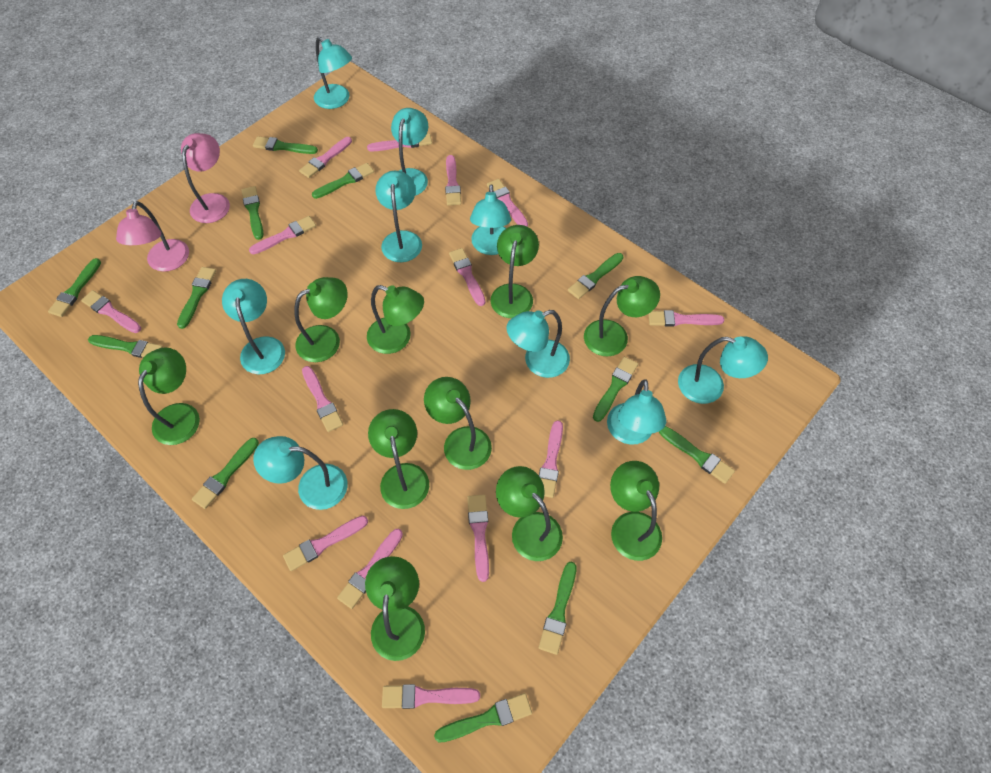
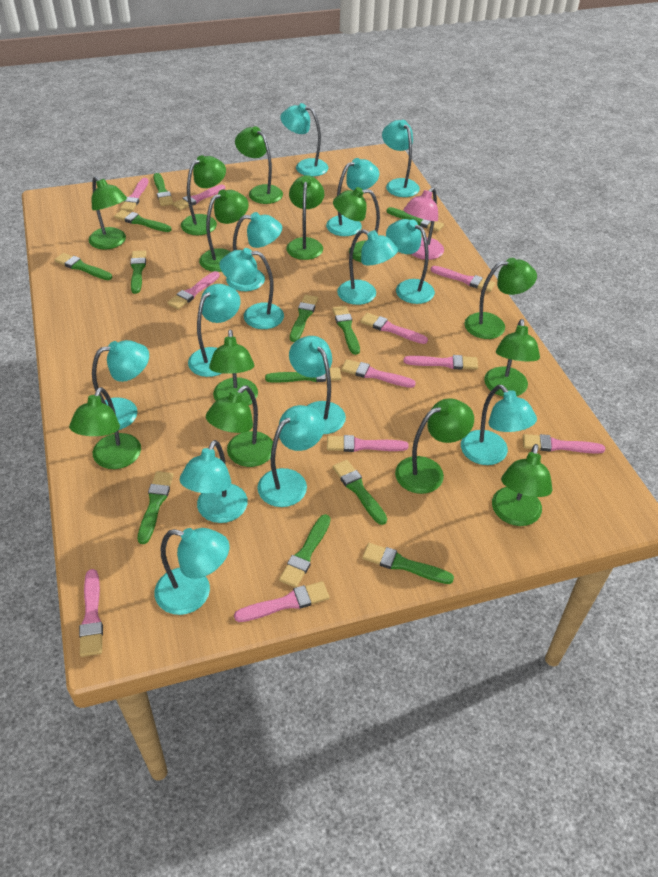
green lamp: [138,347,200,445] [294,277,348,362] [365,556,425,661] [367,285,424,354] [368,409,429,509] [424,377,492,470] [490,225,539,318] [496,466,563,561] [584,276,660,356] [610,461,662,561] = 10 -> [69,387,141,469] [89,176,127,249] [181,155,226,235] [199,189,249,272] [206,385,273,467] [209,330,258,406] [235,126,283,204] [286,175,324,260] [333,187,380,262] [395,399,474,494] [464,258,537,339] [484,319,540,397] [492,444,552,526] = 13
pink brush: [81,290,141,333] [249,216,316,255] [283,516,368,571] [299,137,352,178] [302,366,343,432] [337,529,403,609] [367,133,432,151] [382,684,480,709] [445,155,461,205] [449,248,486,306] [467,495,489,582] [487,179,528,227] [539,420,563,498] [648,310,724,327] = 14 -> [79,569,103,657] [120,178,148,212] [167,271,220,309] [173,184,225,210] [234,581,329,622] [327,435,409,452] [341,359,416,388] [360,313,428,344] [404,355,478,370] [431,266,495,292] [523,434,605,454] = 11
pink lamp: [116,201,189,272] [181,133,230,223] = 2 -> [403,187,444,260] = 1
turquoise lamp: [222,279,285,374] [253,436,348,510] [314,37,352,109] [375,171,422,262] [391,108,428,196] [470,184,511,255] [507,310,570,378] [607,379,666,445] [678,336,768,404] = 9 -> [92,340,149,430] [154,528,229,615] [180,440,248,523] [188,284,241,377] [219,248,284,329] [226,212,282,291] [257,405,325,507] [280,103,329,176] [289,336,346,434] [326,158,379,236] [337,229,398,305] [382,120,420,197] [386,219,435,304] [461,385,537,465] = 14

